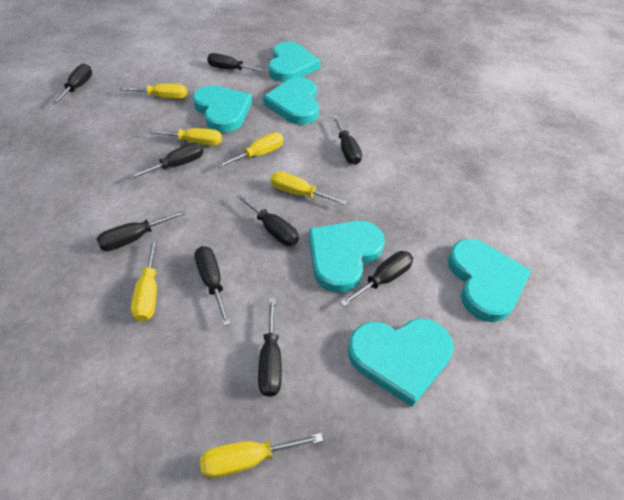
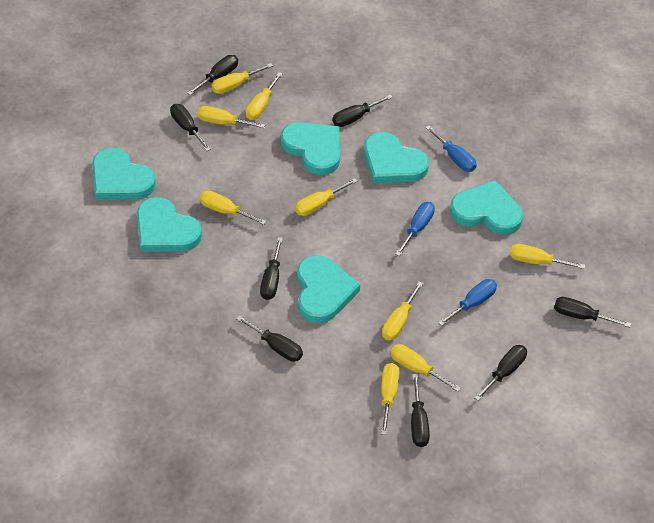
black screwdriver: [52,64,92,105] [97,210,187,251] [129,143,204,180] [194,246,231,326] [207,53,267,72] [236,194,299,246] [258,298,282,397] [333,116,362,165] [340,251,413,307] = 9 -> [170,104,211,151] [187,55,238,95] [237,316,303,362] [260,237,283,300] [332,95,393,127] [411,374,430,447] [474,345,527,401] [554,297,631,327] = 8
blue screwdriver: none = 0 -> [396,202,435,256] [425,126,477,172] [438,279,497,326] = 3
yellow screwdriver: [119,84,187,99] [131,240,157,322] [148,128,222,146] [200,433,323,478] [217,132,284,168] [271,172,347,205] = 6 -> [197,106,265,128] [200,191,266,225] [211,63,273,94] [246,72,283,120] [295,178,358,216] [381,363,400,435] [382,281,424,340] [390,344,461,392] [510,244,585,269] = 9

